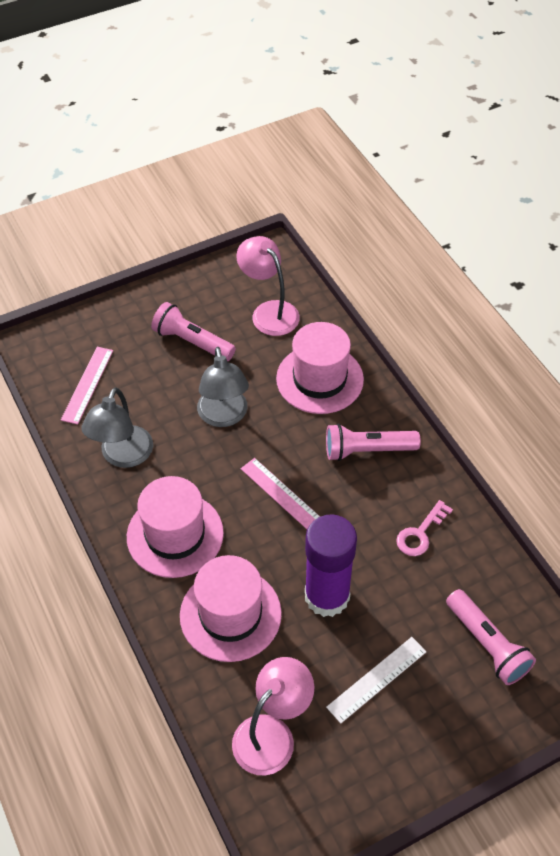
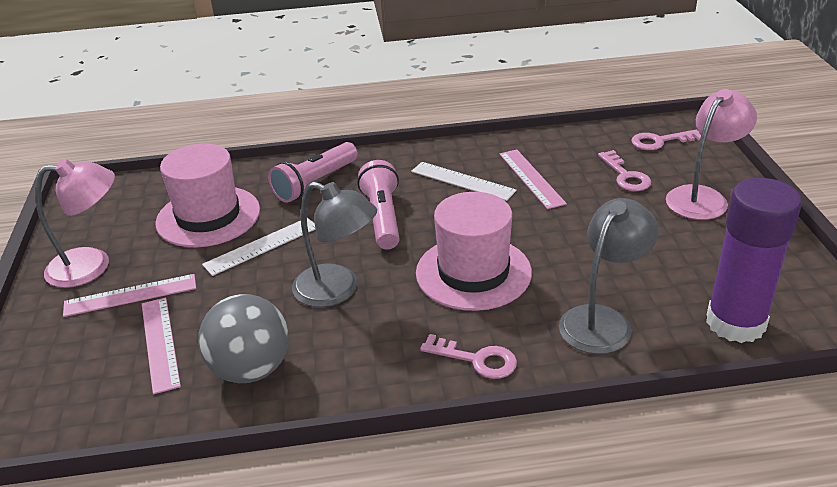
grey ball: none = 0 -> [198,294,289,383] = 1
pink flashlight: [151,302,236,361] [326,424,421,461] [446,589,536,685] = 3 -> [268,142,358,203] [357,160,400,249] = 2
pink hat: [127,476,224,578] [180,555,282,662] [276,322,364,414] = 3 -> [155,143,260,247] [416,192,532,311] = 2
pink key: [396,500,453,556] = 1 -> [420,334,517,379] [598,150,651,191] [631,130,701,150] = 3
pink ruler: [61,347,113,424] [241,458,320,529] = 2 -> [63,274,196,317] [142,298,181,394] [499,149,567,209] = 3
white ruler: [326,637,427,724] = 1 -> [202,218,315,276] [411,162,517,201] = 2

